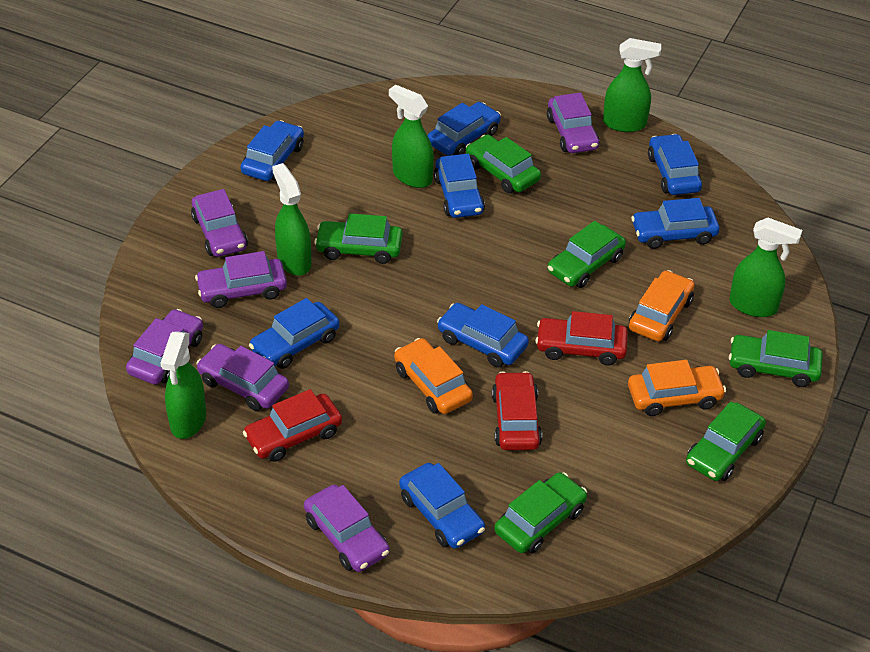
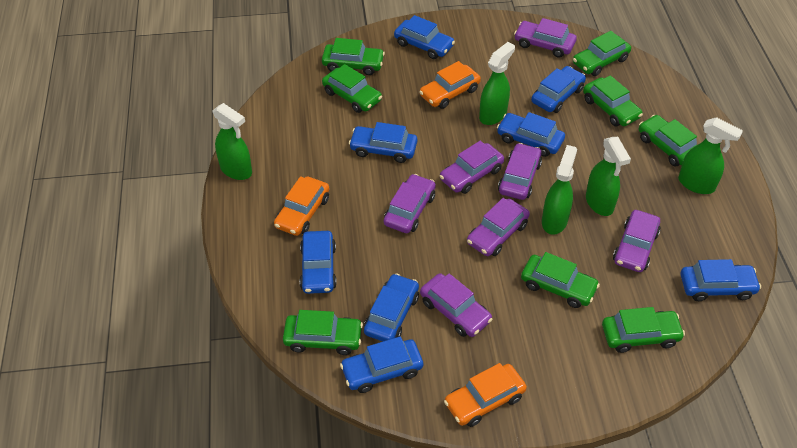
green car: [314,213,403,264] [466,135,541,193] [494,472,587,554] [548,221,626,288] [686,401,766,481] [729,330,823,387] = 6 -> [283,310,363,355] [322,38,385,75] [322,64,382,113] [521,252,600,308] [573,31,631,76] [583,75,643,126] [602,307,685,353] [639,115,697,167] = 8
purple car: [126,309,203,385] [191,189,248,257] [195,251,287,308] [196,344,289,411] [304,484,390,572] [547,93,600,153] = 6 -> [384,174,436,233] [420,273,493,337] [440,141,504,194] [467,198,530,256] [498,143,542,200] [514,18,577,58] [613,210,660,272] = 7
red car: [243,389,342,462] [492,371,542,450] [535,311,628,366] = 3 -> none = 0

